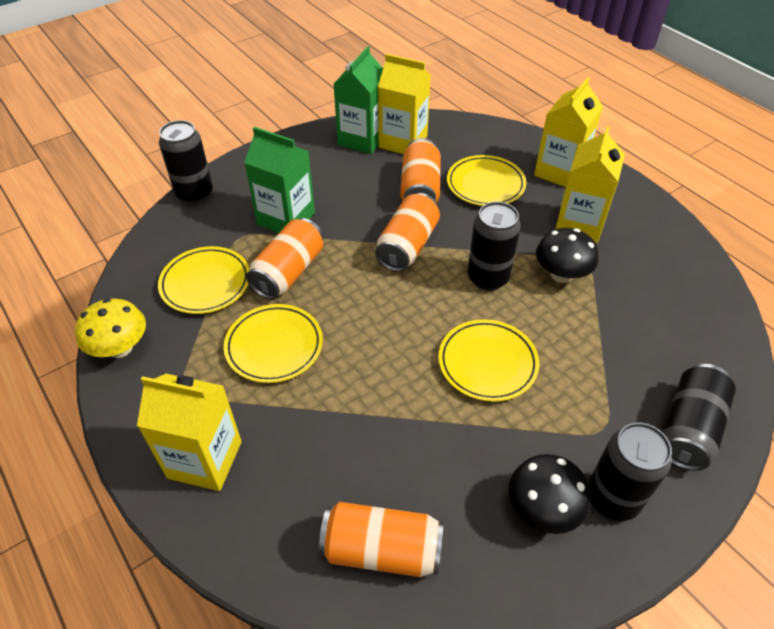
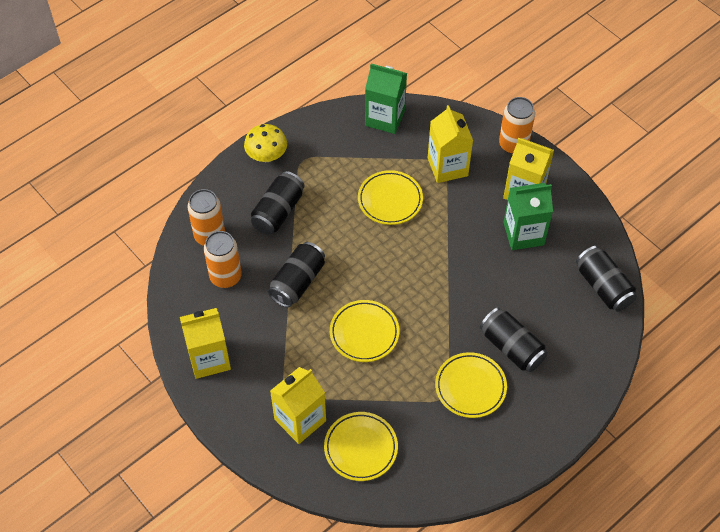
black mushroom: [509,454,591,534] [536,228,598,283] = 2 -> none = 0
orange can: [246,218,324,299] [319,502,444,577] [375,193,440,272] [400,138,441,203] = 4 -> [187,189,225,246] [204,231,242,288] [499,97,535,154] = 3

